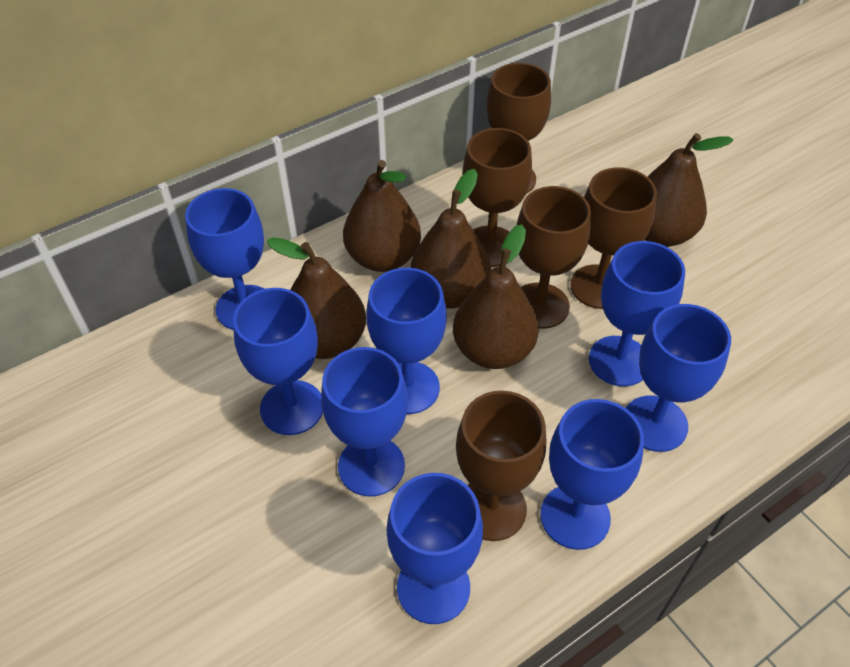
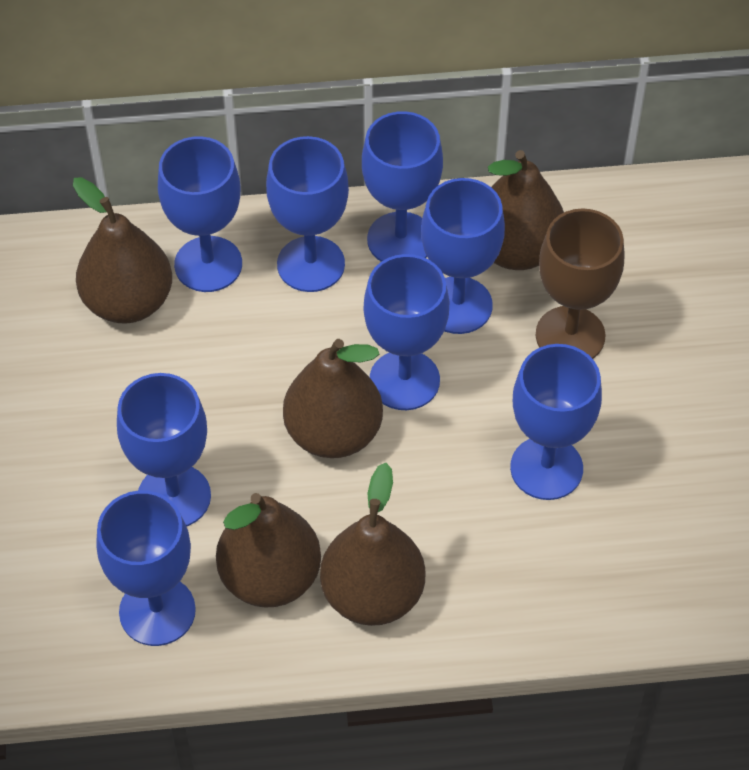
brown goblet: [456,391,546,541] [462,128,532,267] [486,63,551,194] [516,186,591,329] [570,167,657,309] = 5 -> [536,208,624,359] = 1

